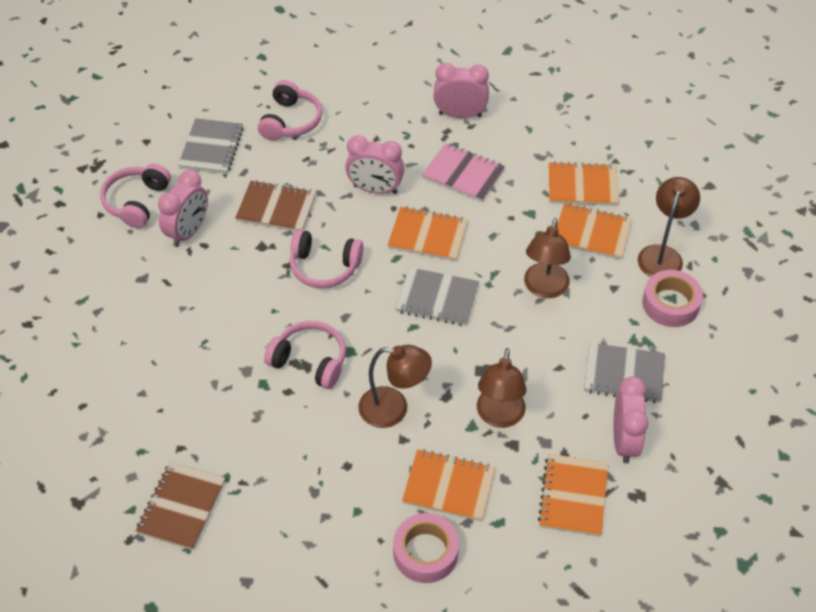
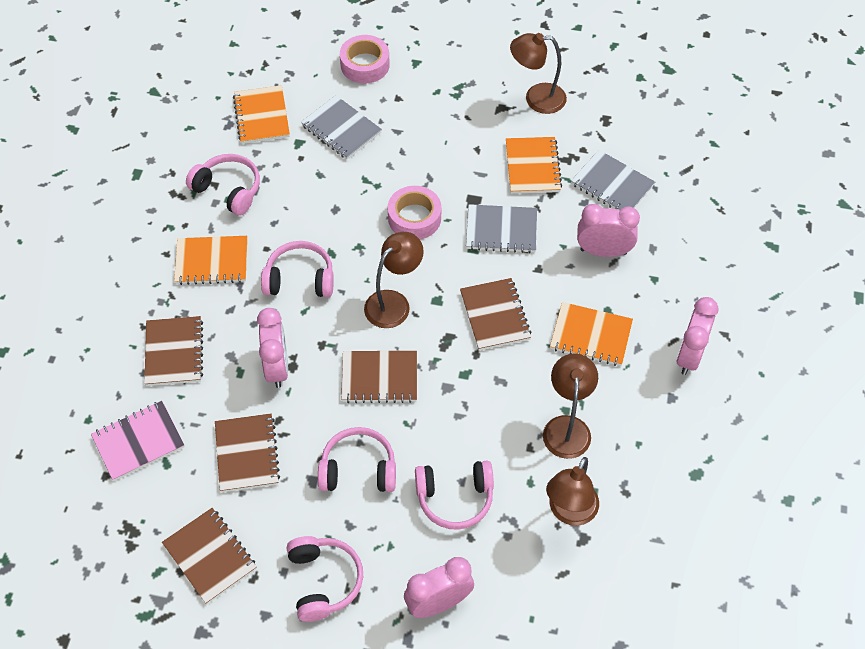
brown notebook: [136,462,225,550] [235,180,316,231] = 2 -> [144,316,203,386] [162,508,257,604] [215,413,280,492] [341,351,417,403] [460,278,532,351] = 5
orange notebook: [388,206,468,261] [402,449,495,521] [538,454,608,537] [549,162,619,206] [557,203,632,260] = 5 -> [174,236,247,285] [233,85,290,144] [506,137,562,194] [550,302,633,366] = 4
pink headphones: [100,163,171,228] [258,80,322,141] [264,321,346,389] [290,230,363,288] = 4 -> [186,154,260,216] [261,241,334,297] [287,536,363,622] [318,427,396,492] [415,461,494,530] = 5

